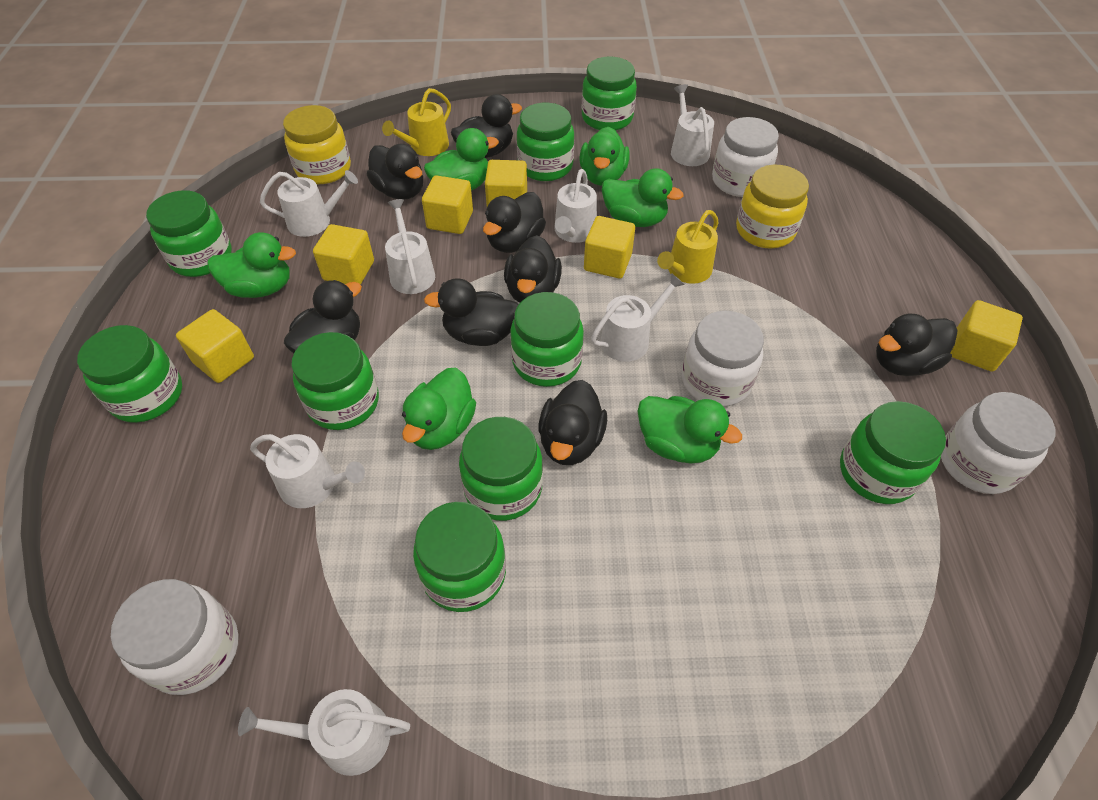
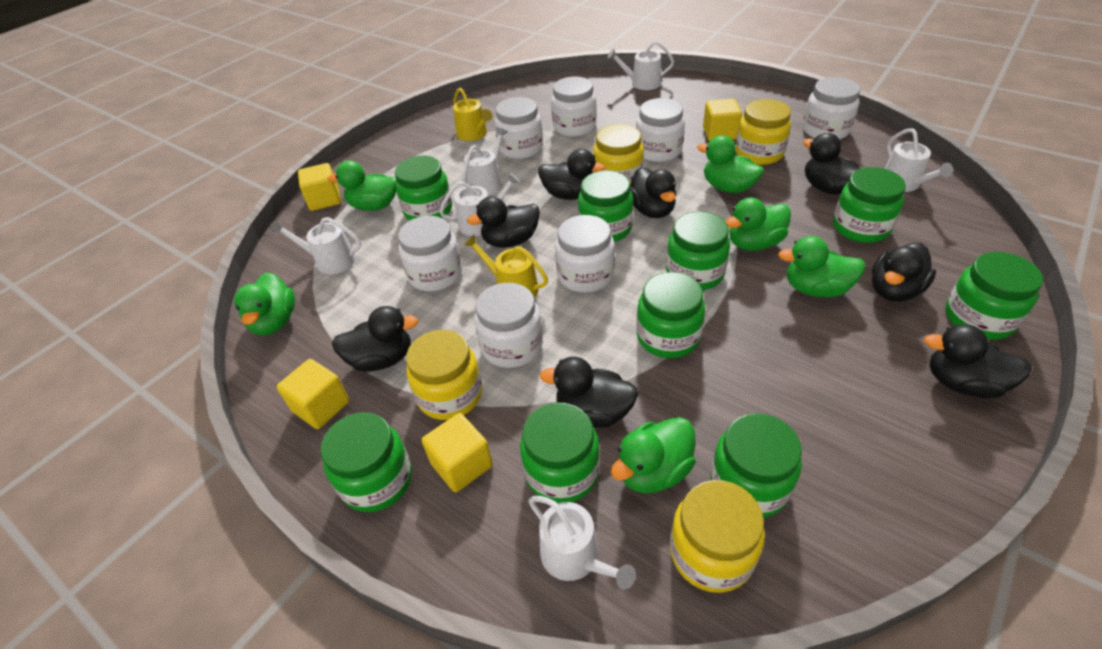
white jar: [111,579,239,695] [682,311,764,407] [712,117,779,197] [941,392,1055,494] = 4 -> [398,216,462,291] [474,283,543,368] [495,97,543,159] [551,77,597,137] [555,215,615,293] [636,98,685,162] [802,77,860,139] = 7
white watering can: [238,689,410,776] [250,434,365,508] [260,170,358,237] [385,199,435,294] [554,169,597,243] [591,273,685,362] [671,84,714,166] = 7 -> [272,217,361,274] [439,172,520,236] [463,127,507,195] [528,496,636,590] [608,41,674,90] [885,128,953,192] = 6
yellow cube: [176,309,254,383] [313,224,374,285] [422,175,473,234] [485,160,527,206] [584,216,635,278] [950,300,1023,372] = 6 -> [277,359,349,429] [298,163,341,211] [422,413,493,492] [703,99,742,141] = 4
yellow jar: [283,105,351,184] [736,165,809,249] = 2 -> [406,330,482,420] [593,124,644,185] [670,480,765,593] [735,99,791,165] = 4

